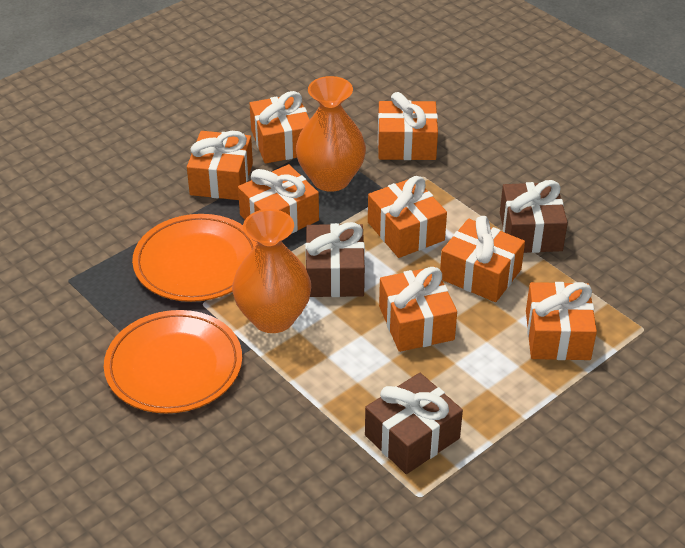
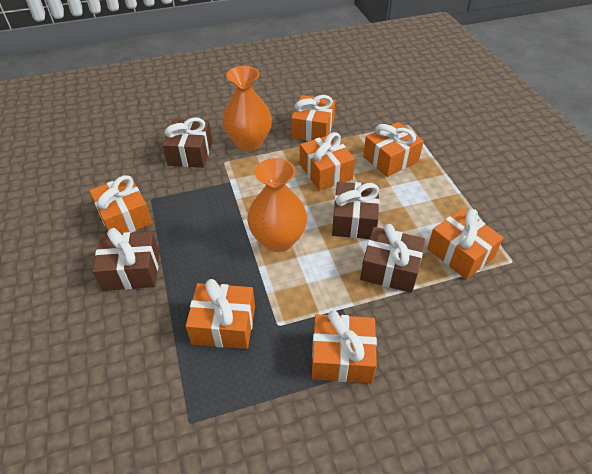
brown gift: [305,222,365,297] [365,373,463,474] [500,180,568,253] = 3 -> [92,228,160,291] [162,117,212,168] [332,182,380,239] [360,224,425,293] = 4
orange gift: [187,131,253,200] [238,164,319,234] [250,91,310,163] [368,176,447,258] [378,92,438,160] [379,267,457,352] [440,216,525,302] [526,282,597,360] = 8 -> [89,175,152,234] [186,279,255,349] [291,95,335,141] [300,132,355,191] [312,310,377,383] [363,122,424,177] [427,209,504,280] = 7
orange plate: [104,310,242,414] [132,214,257,302] = 2 -> none = 0

